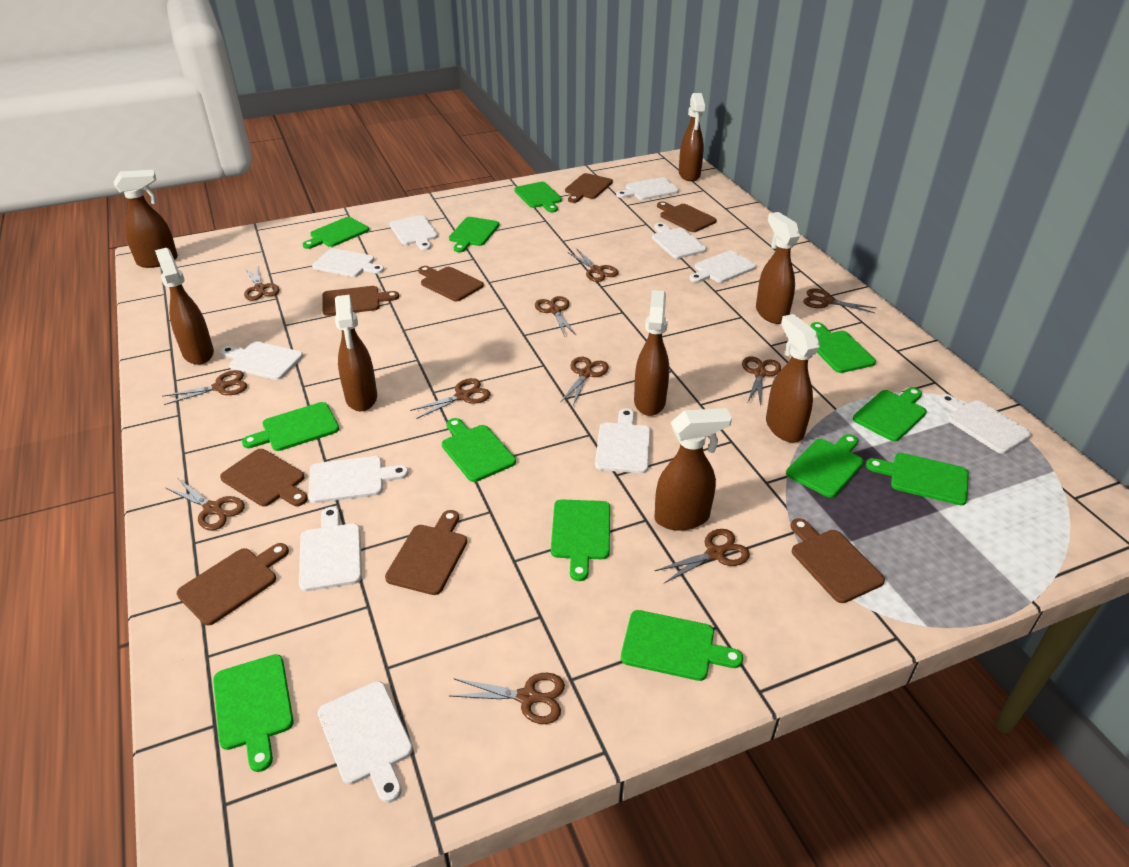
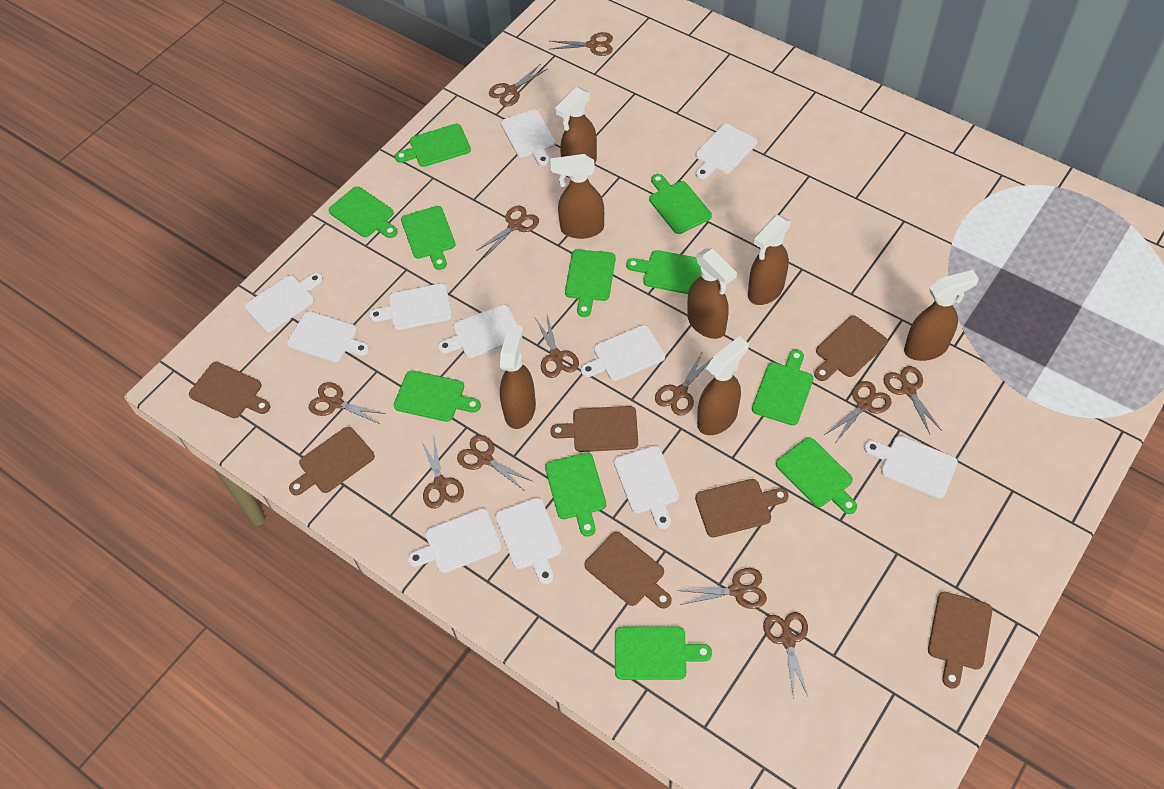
brown cutting board: [177,543,289,626] [220,449,308,506] [322,286,399,316] [385,510,467,595] [418,266,484,301] [565,173,613,203] [657,201,717,232] [790,518,885,603] = 8 -> [189,362,270,418] [289,427,375,496] [550,406,638,452] [584,532,672,609] [695,479,789,537] [814,316,887,381] [928,592,992,689] = 7
brown scissors: [162,370,247,405] [166,478,245,530] [244,267,280,301] [410,378,491,419] [450,673,565,724] [535,296,576,337] [560,357,609,406] [568,249,619,282] [655,529,750,583] [742,356,781,405] [803,288,876,313] = 11 -> [308,382,386,424] [421,439,464,509] [457,435,532,491] [476,206,539,258] [489,64,547,106] [535,315,579,378] [550,32,613,56] [655,351,713,416] [677,568,767,609] [763,612,809,699] [826,381,892,442] [884,366,942,434] = 12
brown spray bottle: [114,170,178,268] [155,248,214,365] [335,295,377,411] [634,290,669,416] [654,408,732,530] [679,93,705,181] [756,212,800,324] [766,314,820,443] = 8 -> [500,324,536,429] [551,154,604,239] [555,87,597,178] [687,248,737,339] [697,336,749,435] [748,215,791,305] [904,270,979,361] = 7
green cutting board: [213,654,294,772] [242,402,339,451] [303,217,369,249] [442,418,516,482] [449,217,499,252] [514,182,562,213] [551,500,610,581] [621,610,743,681] [786,434,864,498] [810,322,876,373] [853,387,927,441] [866,453,969,505] = 12 -> [329,186,398,238] [394,371,481,422] [395,124,471,167] [401,206,455,270] [545,453,606,537] [565,250,616,317] [615,626,712,680] [626,250,701,294] [649,174,712,234] [752,350,813,425] [776,437,857,514] = 11

